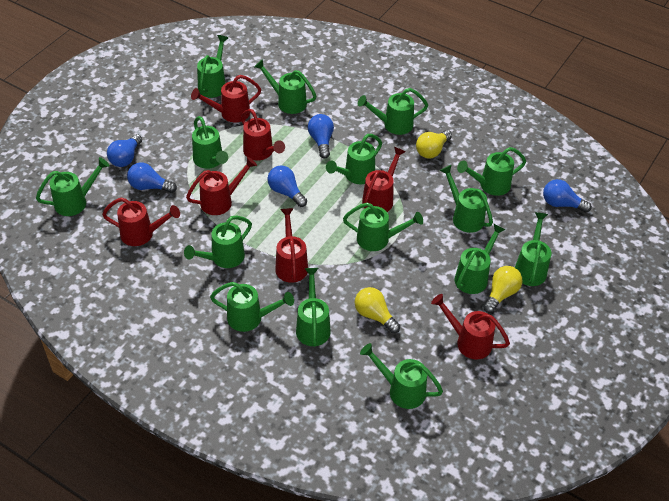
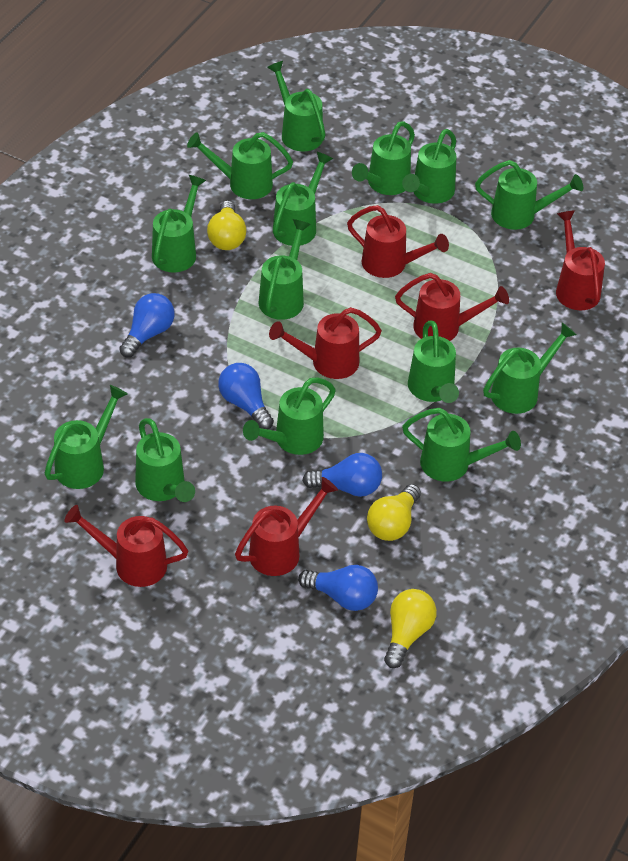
blue light bulb: [107,134,142,167] [127,162,177,193] [268,165,307,207] [308,114,334,158] [543,179,592,213] = 5 -> [119,293,175,357] [218,363,274,429] [298,565,378,611] [302,453,382,497] = 4
green watering can: [36,157,109,216] [184,216,252,268] [192,116,228,169] [197,35,228,98] [210,282,294,332] [254,59,317,114] [296,268,331,347] [326,134,382,184] [343,203,423,251] [358,88,428,135] [360,343,443,409] [440,165,493,233] [455,224,505,294] [457,147,526,196] [515,212,551,286] = 15 -> [45,385,127,489] [135,418,195,502] [152,175,206,273] [187,132,293,199] [243,377,336,455] [259,219,311,320] [267,61,326,151] [273,152,333,246] [352,121,415,195] [402,129,456,204] [402,408,521,482] [408,321,459,403] [475,160,583,230] [483,323,577,414] = 14
red watering can: [102,197,180,246] [186,157,257,215] [191,75,261,122] [241,109,285,160] [275,208,308,283] [362,147,406,212] [431,294,510,359] = 7 -> [64,505,188,587] [235,477,338,576] [269,307,382,379] [347,205,449,278] [395,273,509,341] [556,210,605,310] = 6

